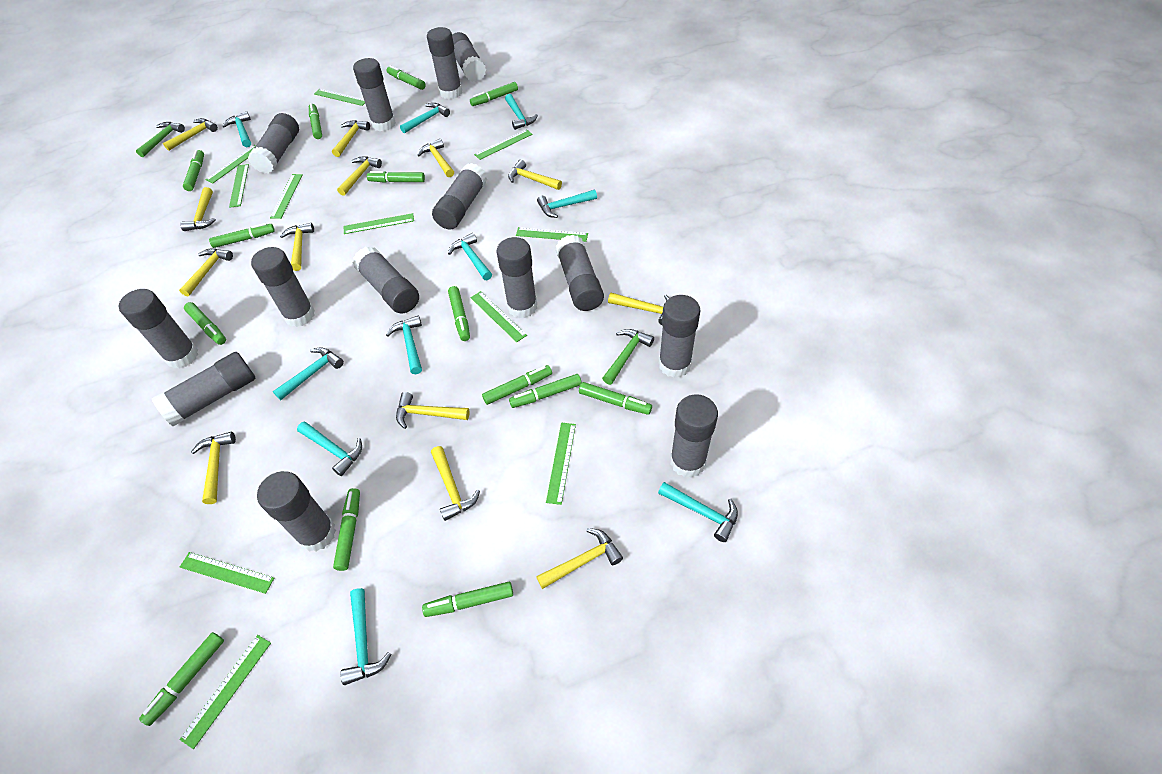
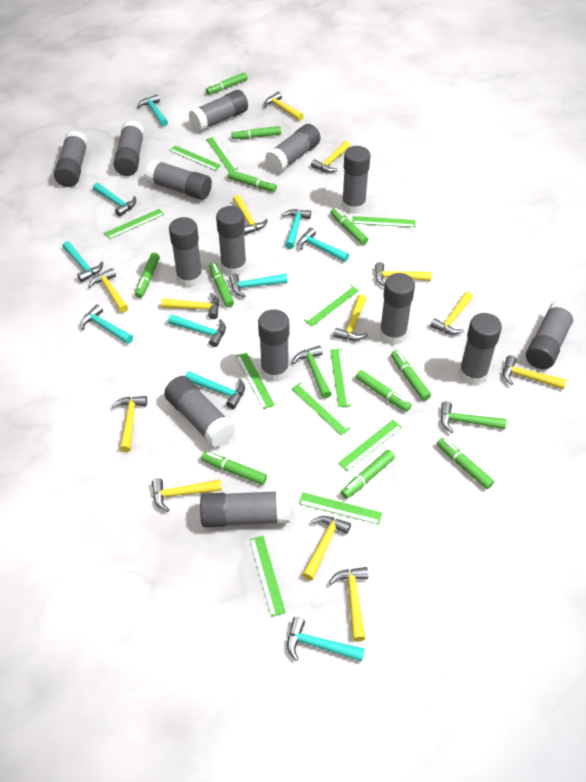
green marker: [139,632,224,726] [183,150,204,191] [184,302,226,345] [209,223,275,248] [309,103,322,139] [333,488,360,571] [367,171,425,183] [387,65,426,90] [422,582,513,617] [448,286,470,341] [470,82,518,106] [482,365,552,405] [509,374,582,408] [579,382,652,415] = 14 -> [135,253,160,298] [201,452,267,485] [206,73,248,95] [209,263,234,307] [228,170,277,192] [231,126,281,139] [330,208,368,245] [341,450,395,499] [356,370,411,412] [391,350,431,401] [437,438,494,489] = 11

